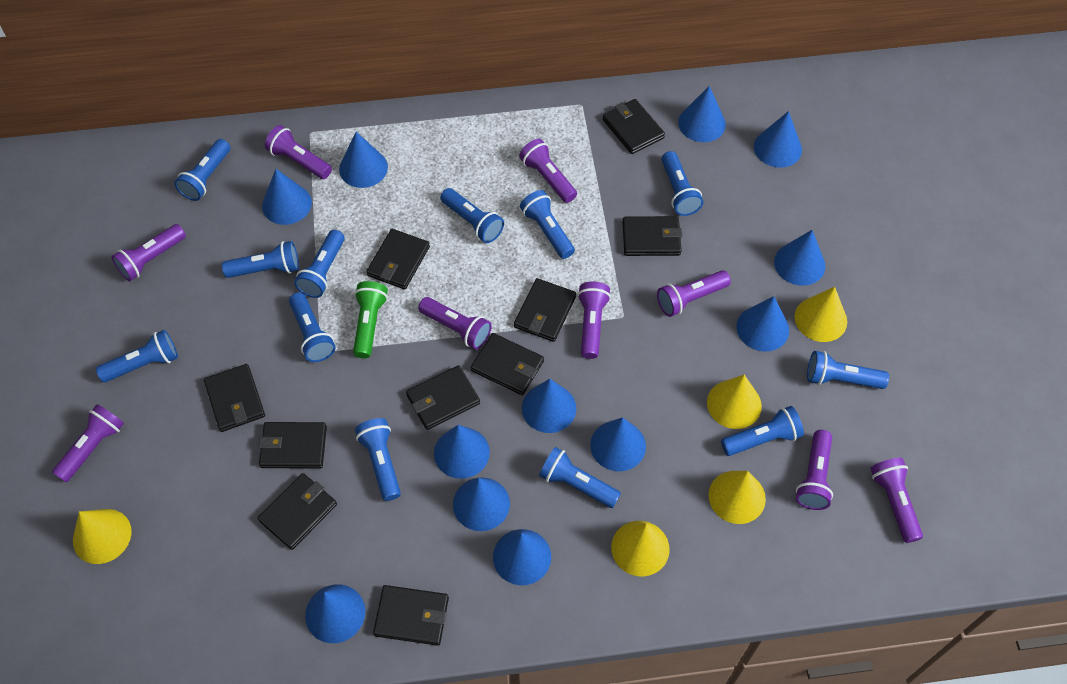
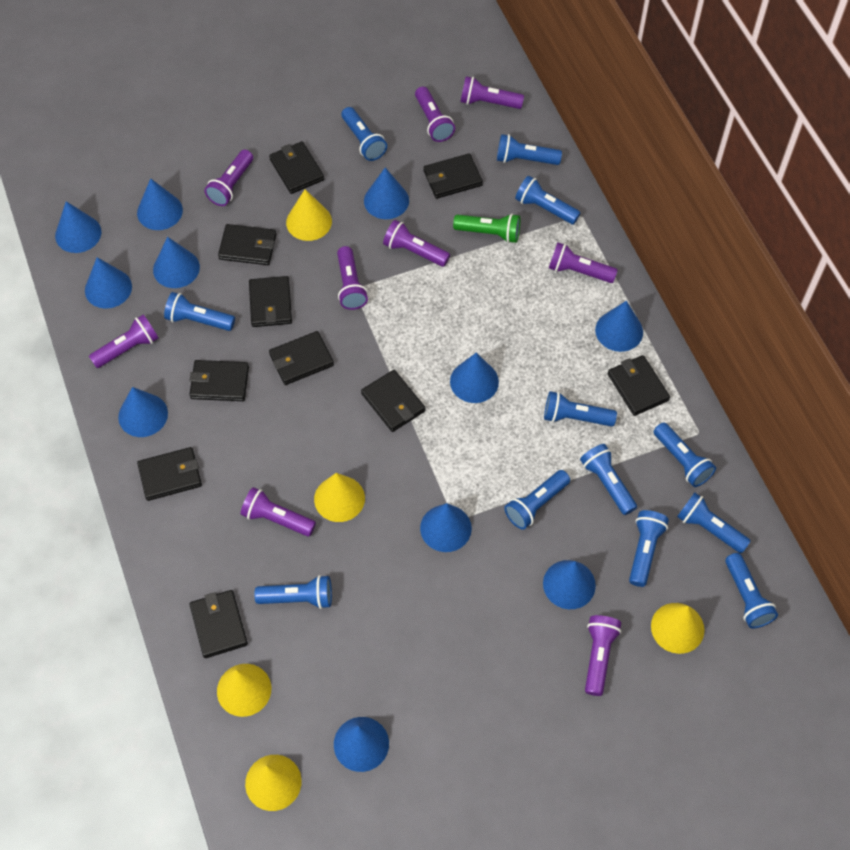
blue cone: [262,169,312,225] [305,584,365,643] [339,132,388,188] [434,425,490,479] [453,478,510,531] [493,529,551,585] [522,379,576,433] [590,417,646,471] [678,86,726,142] [736,296,789,352] [754,111,802,168] [774,230,826,286] = 12 -> [55,201,101,253] [85,257,132,309] [118,387,168,437] [137,178,183,230] [153,237,200,288] [334,717,389,772] [364,168,409,219] [420,503,472,552] [450,353,499,403] [543,560,596,609] [595,301,643,352] = 11

